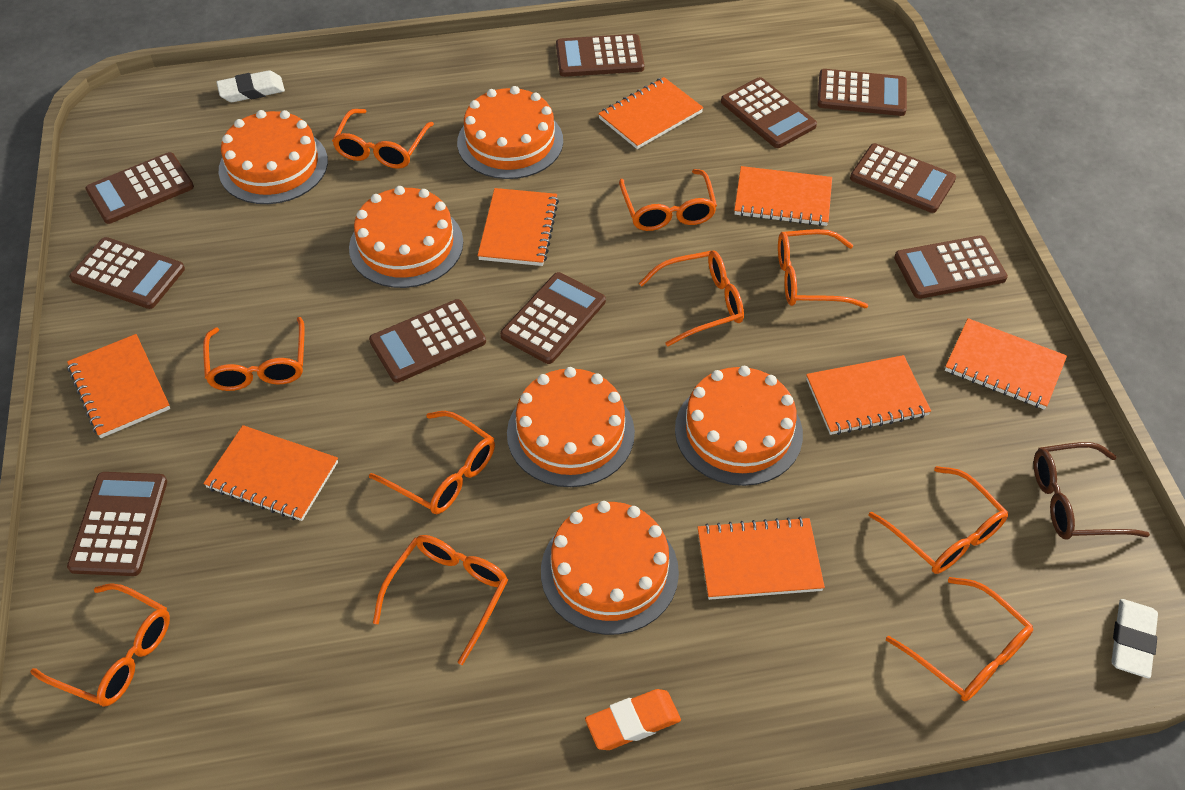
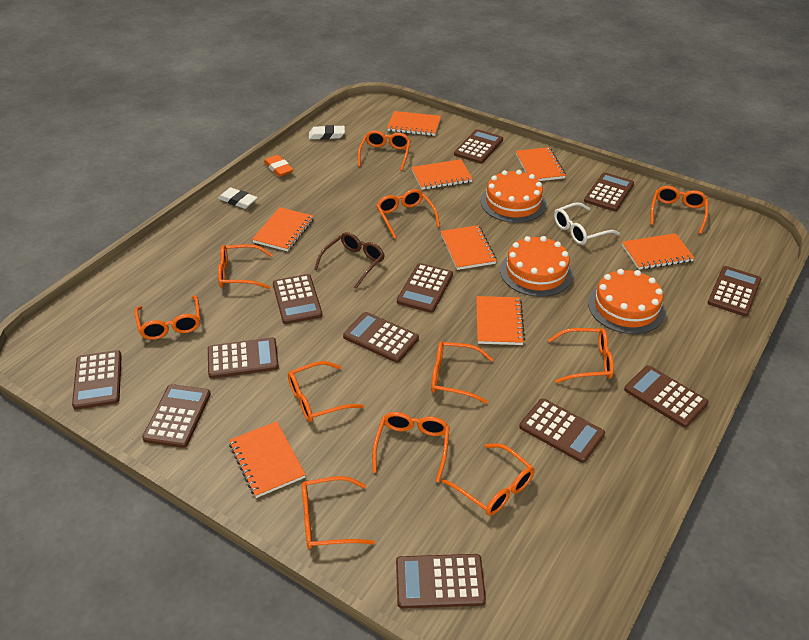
brown calculator: [67,472,167,576] [69,237,185,309] [86,152,194,224] [369,299,486,383] [500,272,606,364] [556,34,644,77] [721,77,817,148] [817,69,907,116] [850,143,956,213] [894,235,1008,299] = 10 -> [72,350,122,410] [142,384,211,448] [208,337,279,379] [273,274,323,324] [343,312,419,363] [396,554,486,609] [397,263,453,313] [454,129,503,164] [519,398,605,463] [584,172,634,211] [624,365,709,428] [708,266,761,316] = 12
orange cake: [219,110,328,204] [349,186,463,288] [457,86,563,179] [507,367,635,487] [541,501,679,635] [675,366,803,486] = 6 -> [481,170,547,223] [500,236,573,297] [588,269,665,334] = 3
orange glasses: [30,583,170,707] [203,317,305,391] [332,109,434,169] [369,411,495,514] [373,535,508,665] [619,169,717,231] [639,250,744,347] [778,229,868,308] [868,466,1008,574] [886,577,1033,701] = 10 -> [135,295,200,340] [218,244,273,289] [288,361,364,422] [302,476,375,549] [358,130,411,171] [372,412,450,482] [376,189,440,239] [431,341,493,404] [442,443,534,516] [548,328,614,383] [651,186,708,234] = 11
white glasses: none = 0 -> [554,202,620,245] = 1

